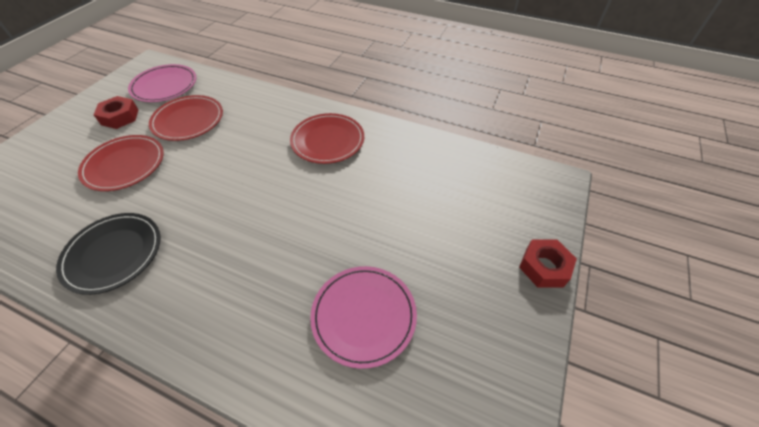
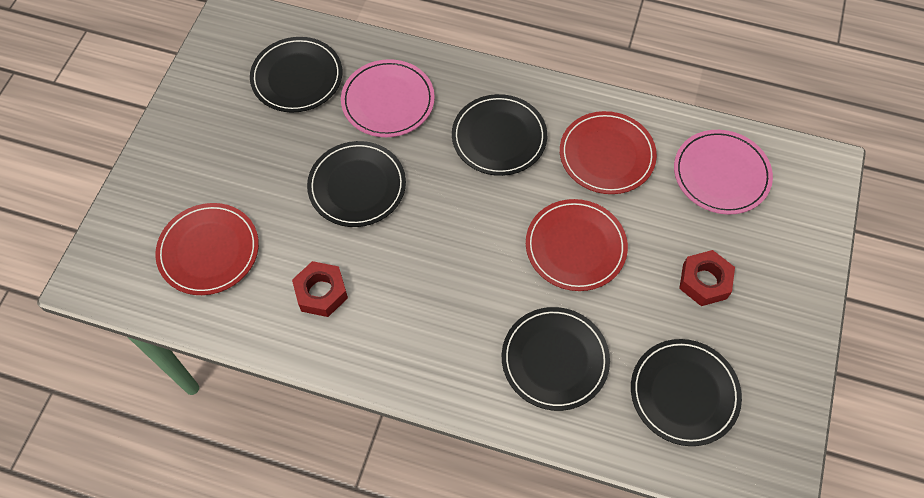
black plate: [56,213,160,295] = 1 -> [250,37,342,113] [307,141,406,227] [452,94,547,176] [502,307,610,411] [631,339,742,446] = 5

